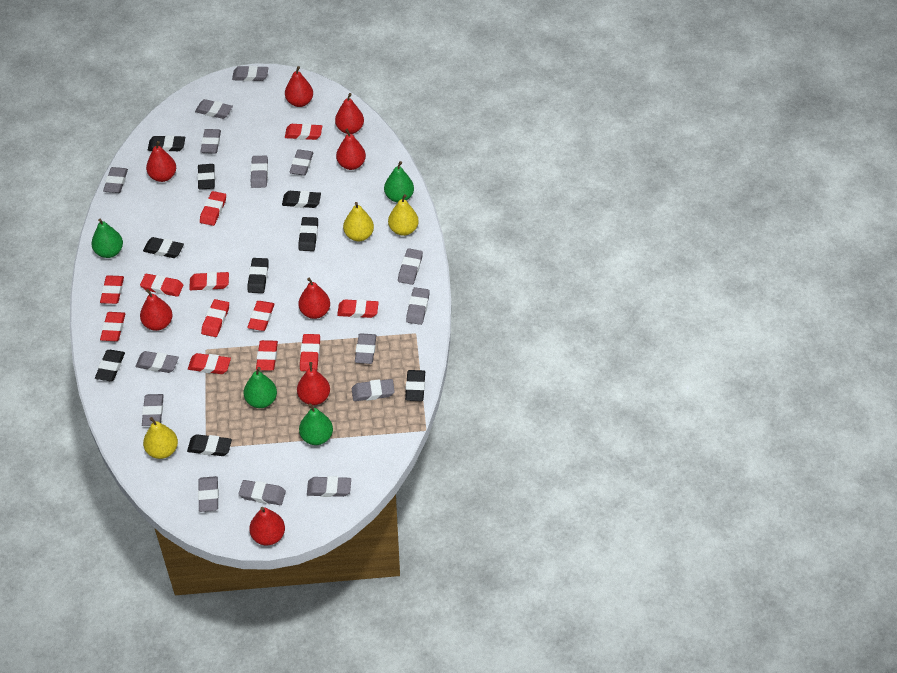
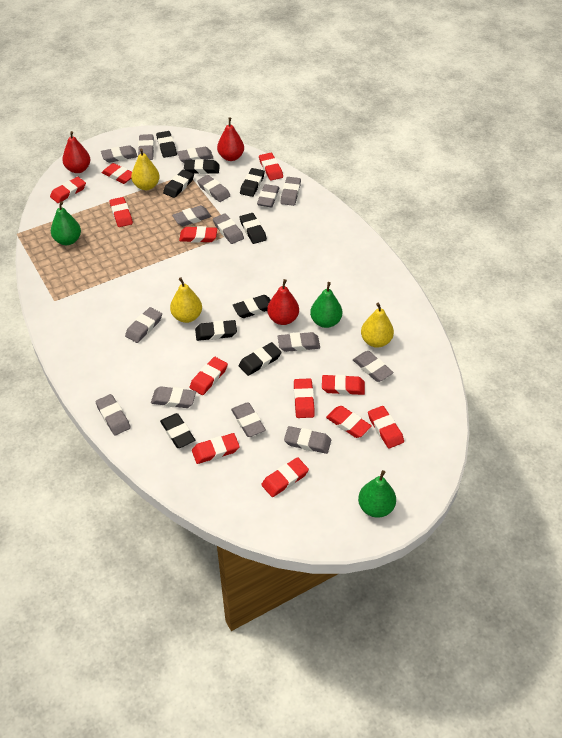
green pear: [92,219,123,258] [244,367,277,408] [299,404,333,445] [384,161,414,203] = 4 -> [51,201,81,245] [310,282,342,328] [358,470,396,518] = 3
red pear: [140,289,173,331] [146,141,176,182] [249,507,285,546] [285,66,313,107] [297,362,330,405] [298,278,330,319] [335,93,364,134] [336,129,366,170] = 8 -> [62,131,90,173] [217,117,244,161] [267,279,299,325] = 3

